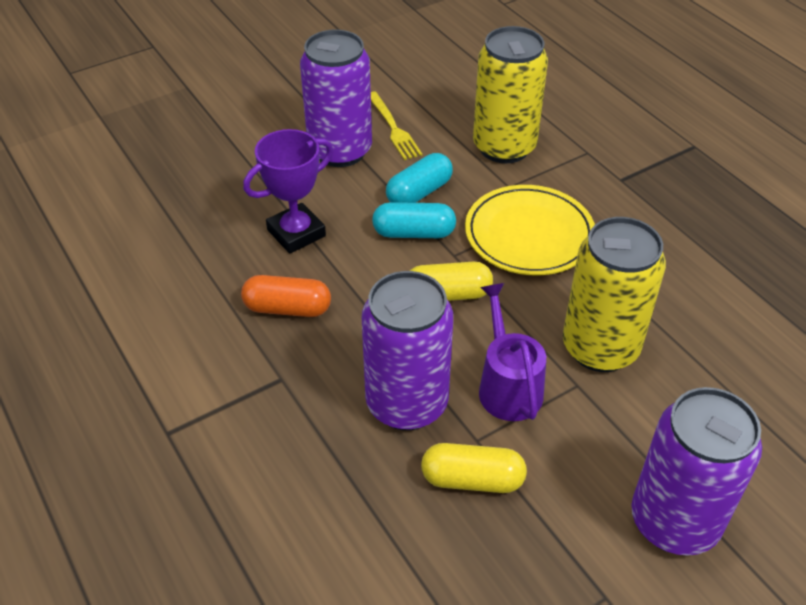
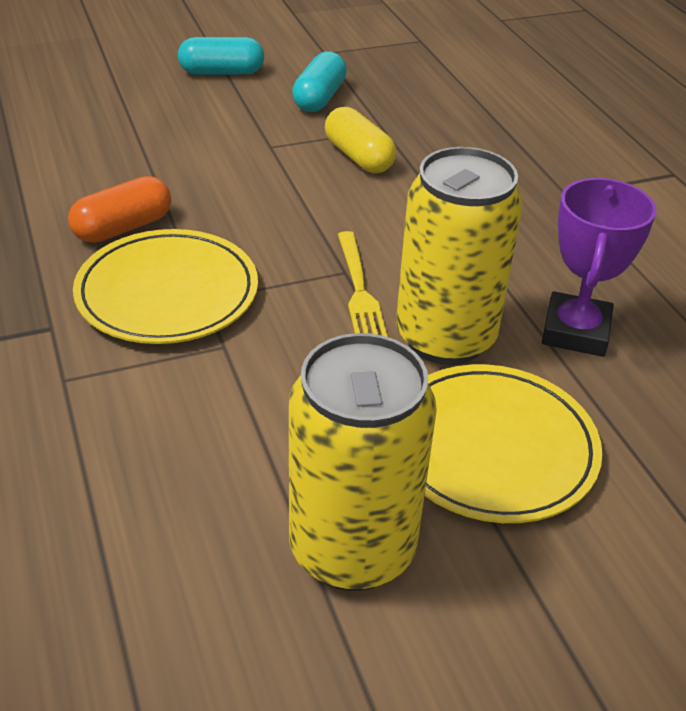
purple can: [300,30,372,167] [362,271,453,431] [631,387,762,556] = 3 -> none = 0
purple watering can: [479,283,546,421] = 1 -> none = 0
yellow capsule: [410,262,493,301] [421,443,527,493] = 2 -> [325,107,396,173] = 1
yellow plate: [465,185,595,275] = 1 -> [73,229,258,344] [425,364,603,523] = 2

